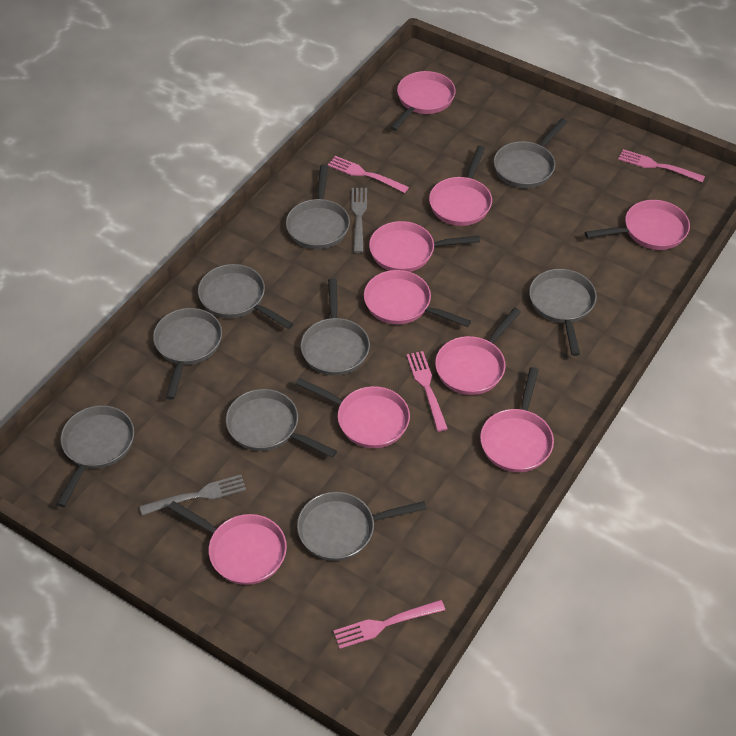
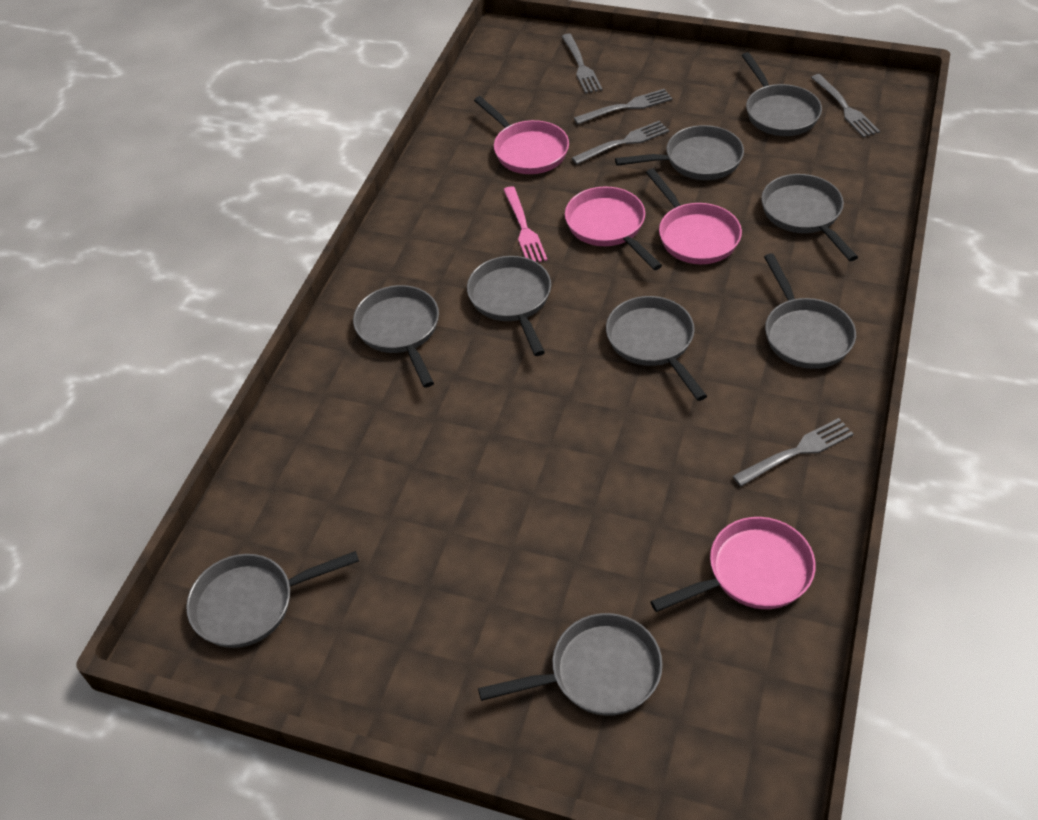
grey fork: [139,475,246,516] [351,188,367,253] = 2 -> [561,34,603,94] [572,121,669,164] [574,89,673,124] [733,418,854,486] [811,74,880,138] = 5
pink fork: [328,156,409,193] [333,600,445,649] [407,351,448,432] [618,149,705,182] = 4 -> [503,186,547,262] = 1
pink pan: [168,501,287,585] [296,378,410,448] [364,270,471,327] [369,221,480,272] [390,71,456,131] [429,145,492,226] [435,308,521,395] [480,367,554,472] [585,200,690,250] = 9 -> [474,96,569,174] [565,186,662,270] [646,168,742,264] [650,517,816,612] = 4

